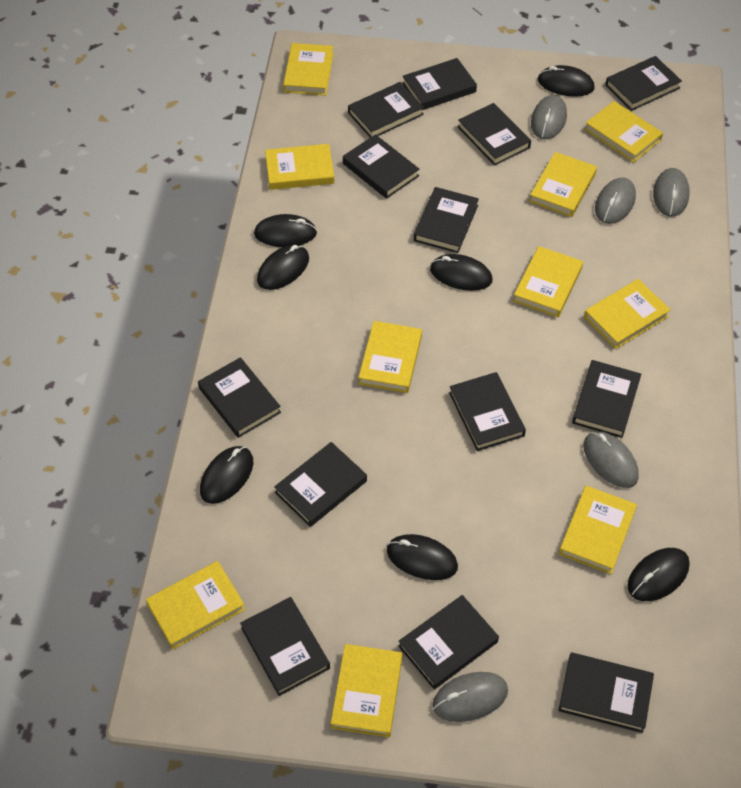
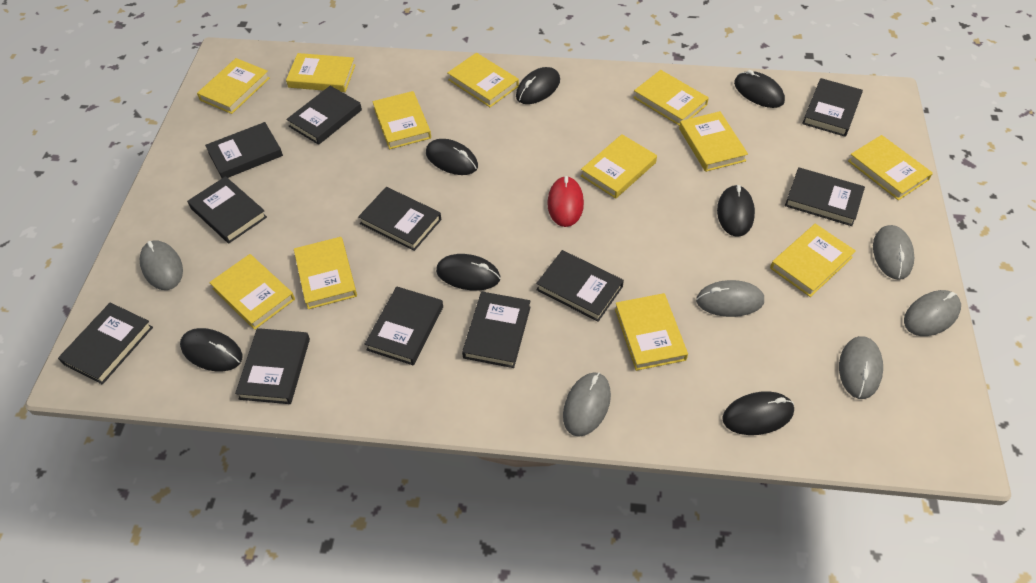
black book: [198,357,281,438] [240,597,330,696] [274,442,367,527] [343,134,419,199] [348,82,424,138] [398,595,499,689] [402,58,477,110] [414,187,479,253] [449,372,526,451] [458,103,531,166] [558,652,654,733] [572,360,641,438] [605,56,682,111] = 13 -> [58,302,153,385] [187,176,267,243] [205,122,283,178] [235,328,310,404] [286,86,362,145] [358,187,441,251] [365,286,443,365] [462,292,531,368] [536,250,624,322] [785,167,865,226] [802,78,863,137] = 11
grey mouse: [432,672,508,722] [531,95,567,139] [584,431,639,488] [595,178,636,224] [653,168,690,217] = 5 -> [140,240,183,290] [563,372,611,437] [696,280,764,317] [839,336,883,399] [873,225,914,280] [904,290,961,336] = 6
red mouse: none = 0 -> [547,176,584,227] = 1
yellow book: [146,561,245,649] [265,144,334,190] [283,43,334,95] [331,644,402,737] [358,321,422,393] [513,246,583,317] [529,152,597,217] [559,486,637,574] [584,279,671,349] [585,101,663,163] = 10 -> [197,58,270,114] [209,254,295,330] [286,53,355,92] [294,237,357,309] [372,91,431,149] [447,53,519,107] [581,134,657,199] [615,293,688,371] [633,70,709,126] [679,111,748,172] [770,224,856,297] [848,135,933,200] = 12

